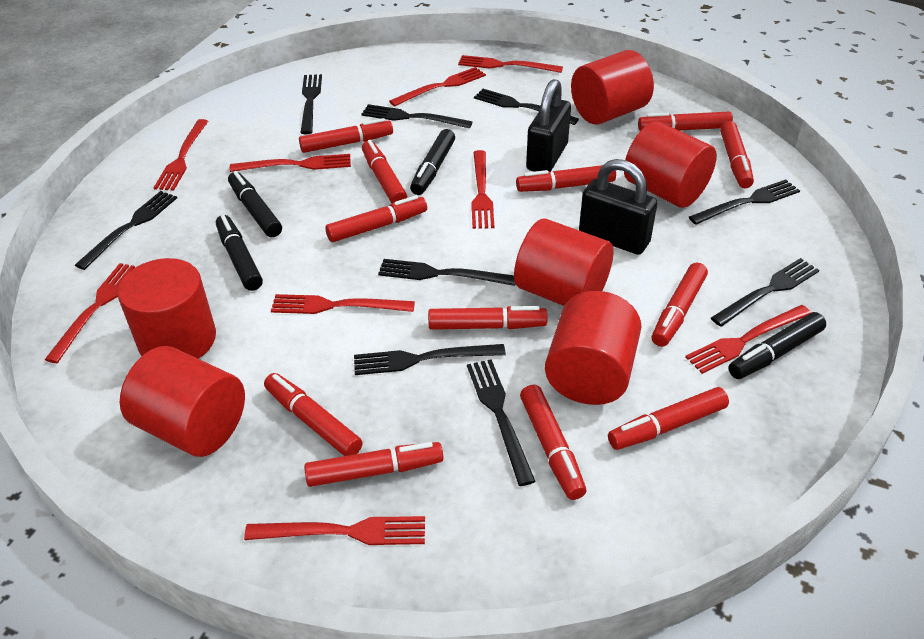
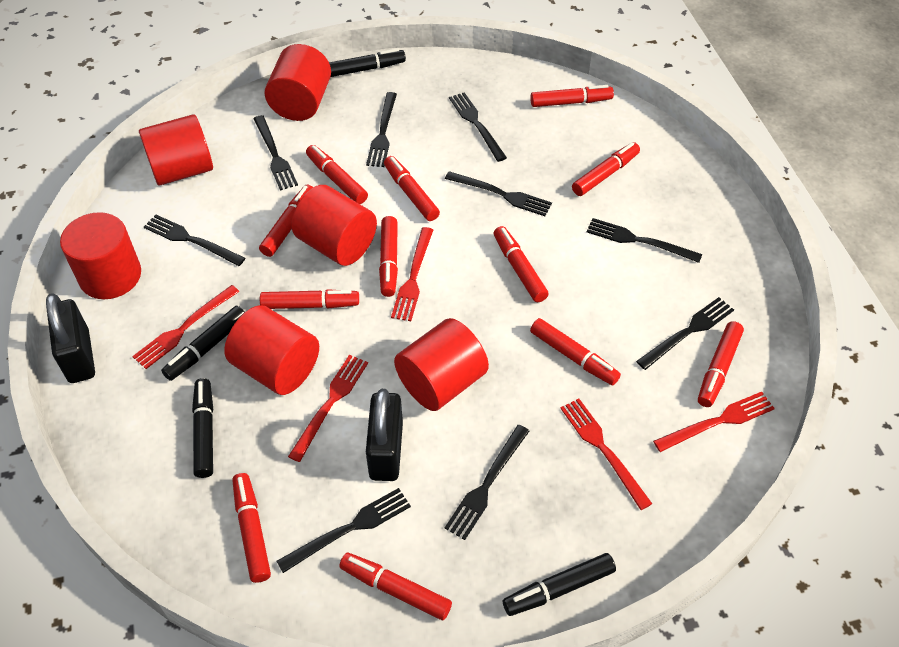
red fork: [44,263,135,363] [154,119,208,191] [229,154,351,172] [244,516,425,545] [271,294,415,314] [389,67,486,106] [458,55,563,73] [471,150,494,229] [685,305,811,374] = 9 -> [132,285,239,369] [288,355,368,462] [391,227,433,321] [560,399,652,510] [653,392,775,452] = 5

